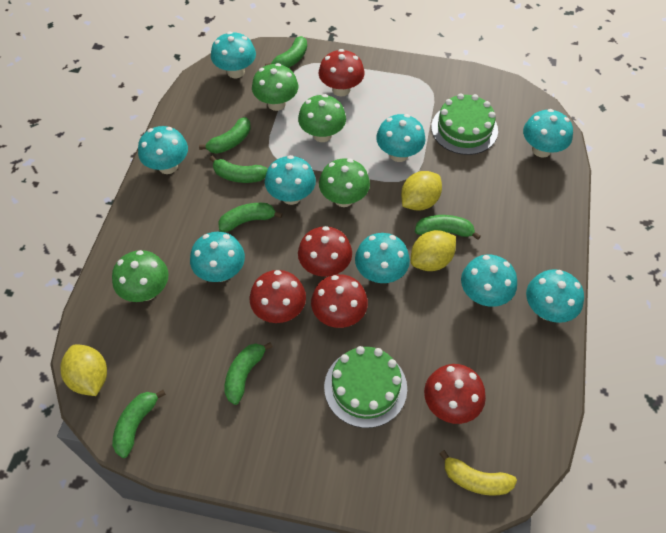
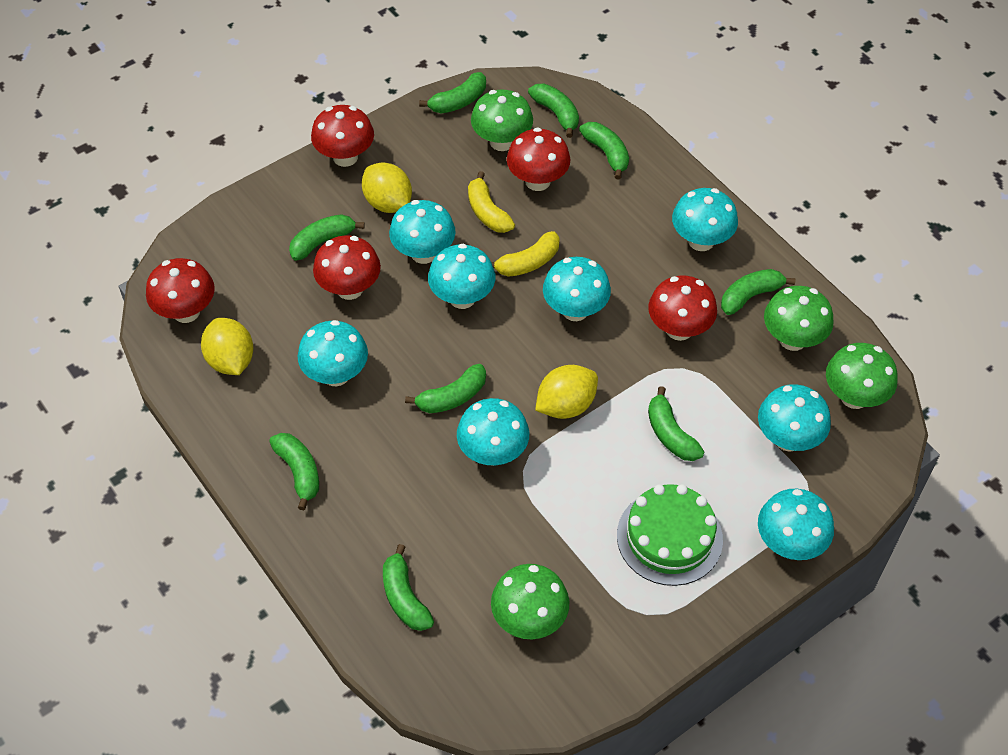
green banana: [112,390,166,458] [199,117,251,154] [210,156,268,183] [218,203,282,232] [224,342,273,405] [265,36,307,68] [415,215,481,240] = 7 -> [269,433,319,510] [289,214,365,261] [383,544,434,631] [405,364,486,413] [419,72,486,113] [528,84,579,138] [579,122,629,180] [648,386,704,461] [721,269,795,315] = 9
green cake: [324,346,407,428] [431,93,498,155] = 2 -> [617,484,723,586] = 1
turquoise mushroom: [138,126,188,174] [190,232,245,282] [211,32,256,78] [265,155,316,205] [355,233,410,283] [376,114,425,162] [461,255,517,307] [523,109,573,158] [526,269,584,323] = 9 -> [298,320,368,387] [389,200,456,264] [428,244,495,309] [457,398,529,466] [543,257,611,321] [672,188,738,251] [758,384,831,452] [758,489,834,560] = 8
yellow banana: [439,450,517,496] = 1 -> [468,171,515,233] [491,231,560,277] = 2

